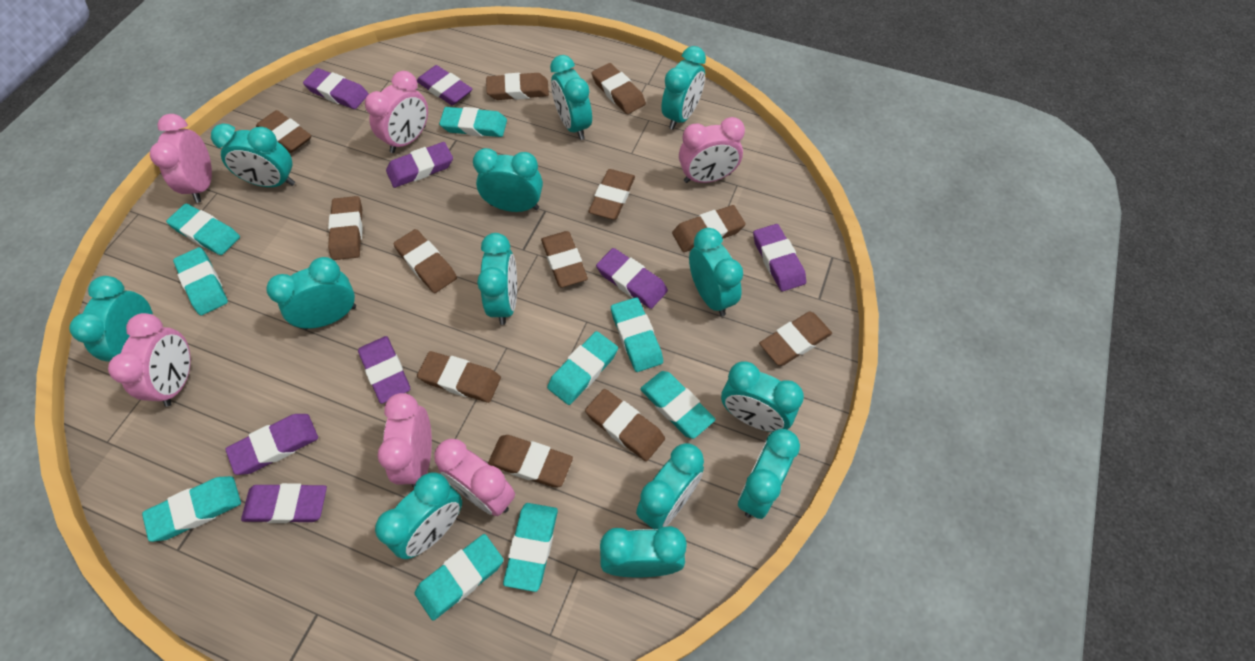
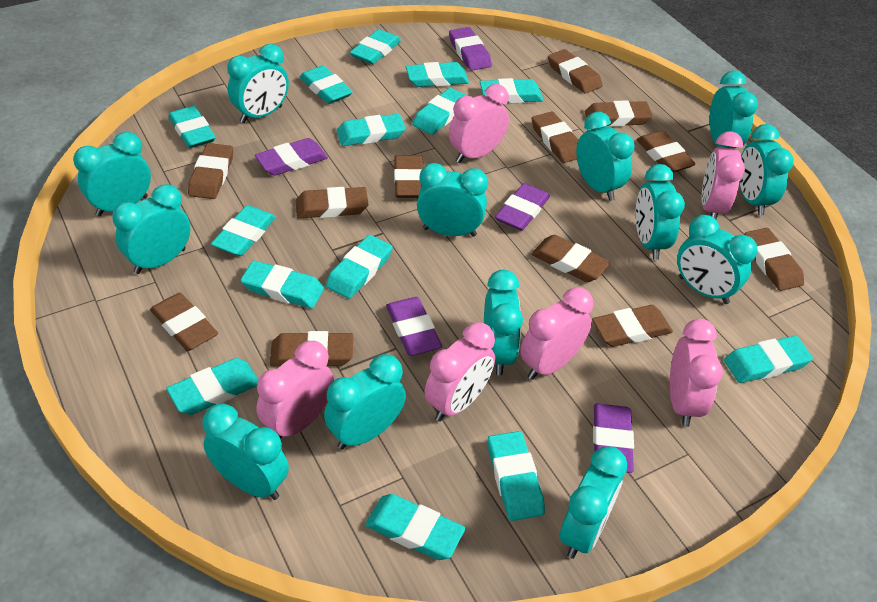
purple eraser: [225,414,318,475] [241,483,327,523] [303,68,369,109] [358,336,410,404] [386,142,453,188] [417,65,473,105] [596,248,668,309] [753,224,806,292] = 8 -> [255,138,328,176] [386,297,442,356] [449,27,492,71] [495,183,550,231] [593,403,634,473] = 5
turquoise eraser: [142,476,241,542] [166,204,240,255] [173,247,228,315] [415,534,504,621] [439,107,507,137] [503,503,558,592] [547,331,618,405] [611,297,663,372] [640,371,716,439] = 9 -> [166,358,258,415] [169,106,216,148] [211,205,276,256] [240,260,324,309] [299,66,353,104] [325,235,393,299] [336,114,406,146] [350,29,401,64] [365,494,465,560] [406,62,469,87] [412,88,468,135] [480,78,543,103] [488,431,545,521] [724,336,813,383] = 14

